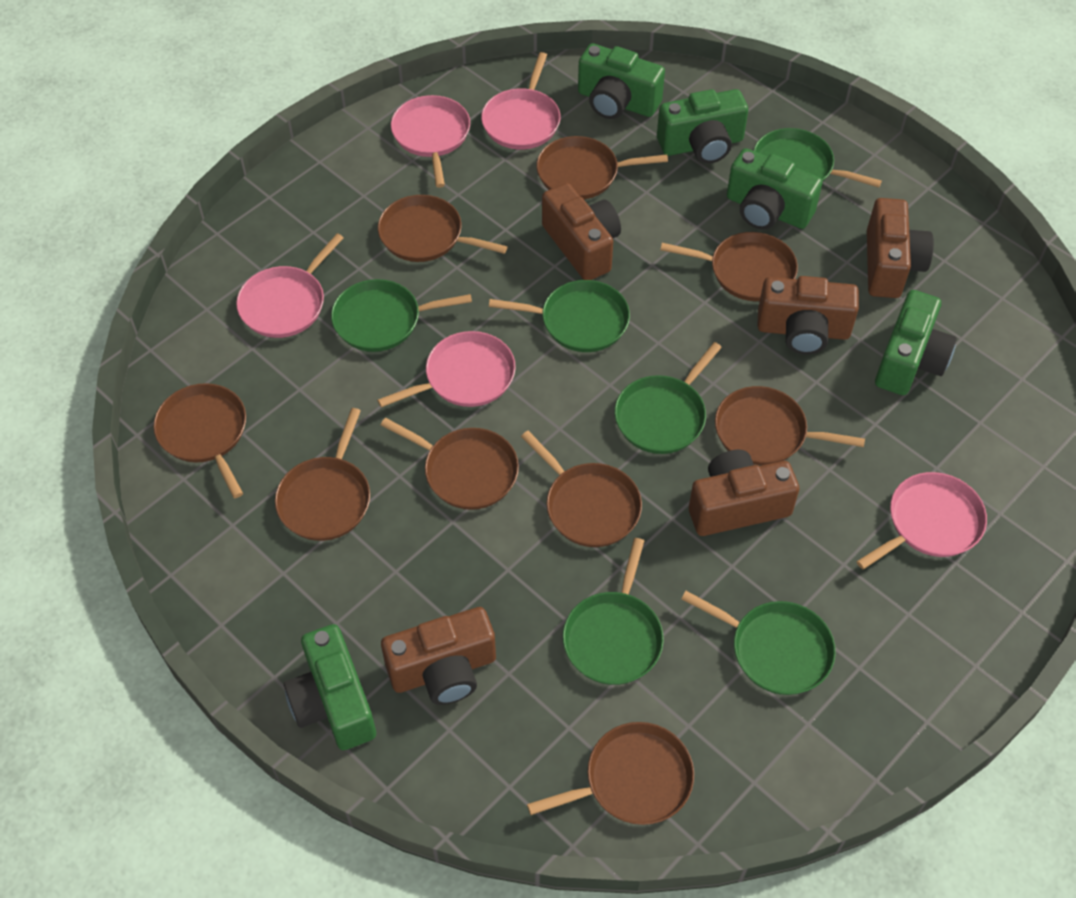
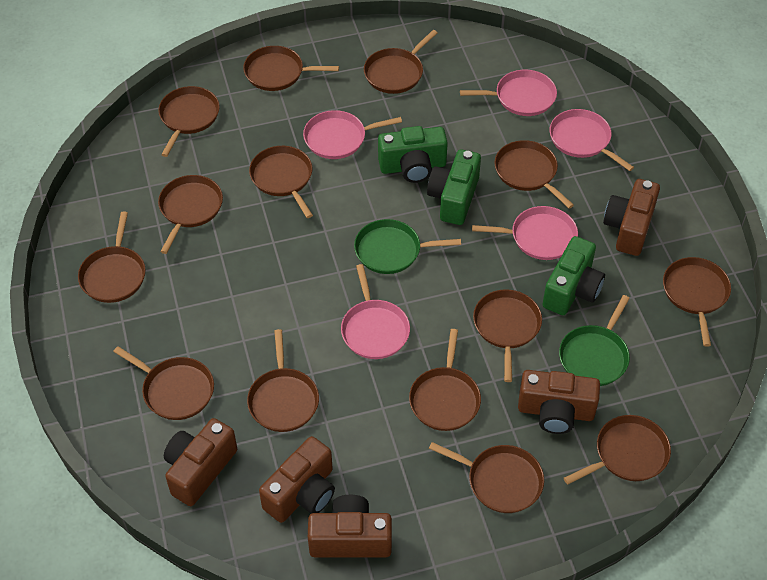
brown pan: [153,383,246,498] [275,408,370,541] [378,195,507,262] [381,418,519,510] [521,431,642,547] [527,722,694,825] [536,136,668,199] [660,232,798,301] [715,386,865,465] = 9 -> [78,212,146,303] [113,346,214,420] [158,86,220,157] [158,175,223,254] [243,46,339,91] [247,329,319,432] [249,146,313,218] [364,30,437,94] [409,329,481,431] [429,442,544,513] [473,289,542,382] [495,140,574,209] [564,415,671,485] [663,257,731,347] = 14
green camera: [284,624,376,750] [578,43,665,119] [657,89,748,164] [727,148,822,230] [875,290,957,395] = 5 -> [378,126,448,183] [427,149,481,225] [542,236,605,315] = 3
green pan: [331,279,472,352] [489,280,630,352] [563,538,664,685] [615,342,722,454] [681,591,836,695] [753,128,882,188] = 6 -> [354,219,461,274] [559,295,630,386] = 2

